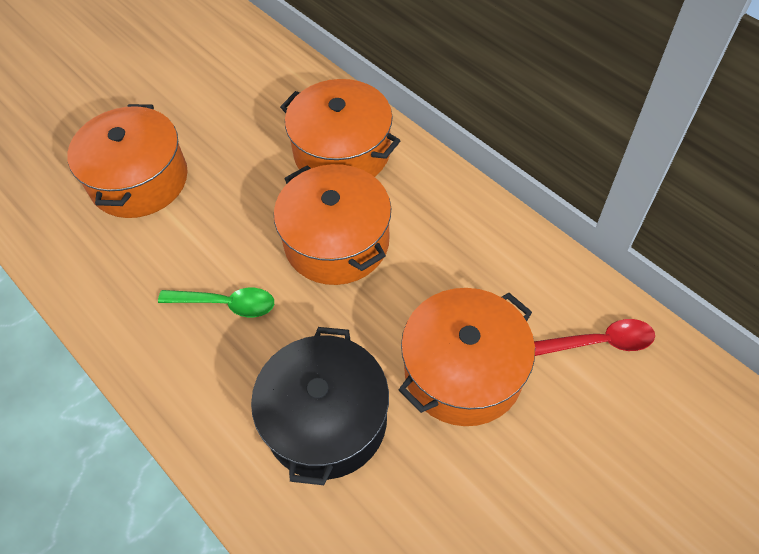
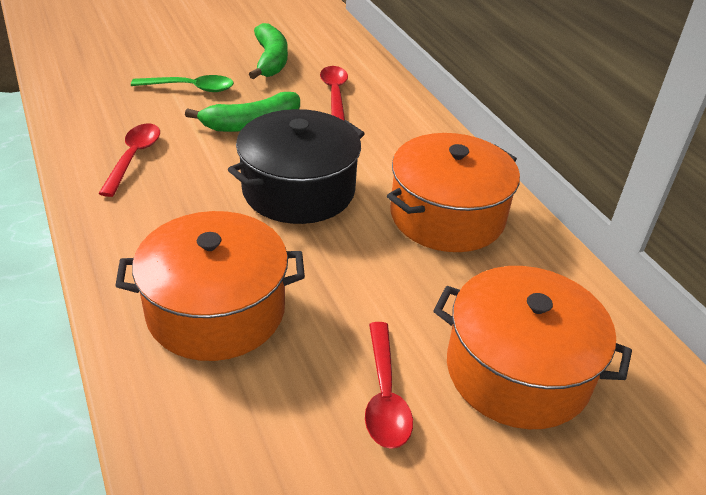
green banana: none = 0 -> [185,92,300,132] [249,23,288,79] = 2
orange pot: [67,104,188,218] [274,164,391,285] [280,79,400,177] [399,288,535,426] = 4 -> [115,211,305,361] [387,133,520,252] [433,266,632,429] = 3
red spoon: [534,319,655,356] = 1 -> [98,124,160,197] [320,66,348,121] [365,322,413,449] = 3

